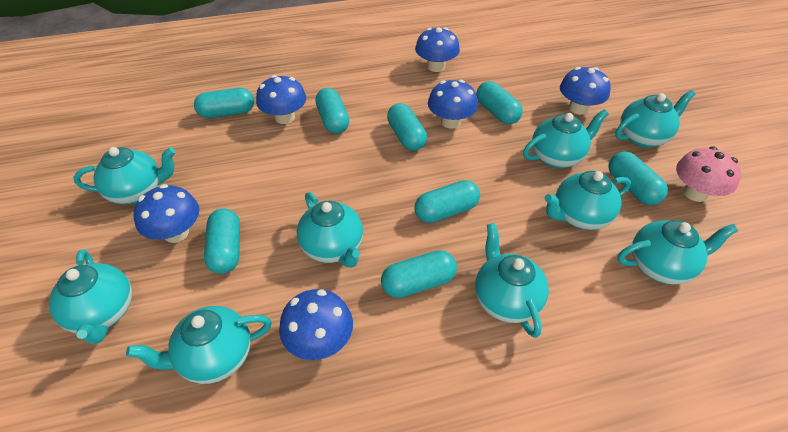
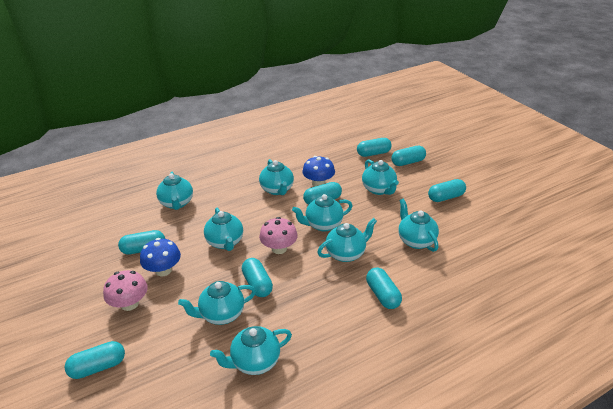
blue mushroom: [133,184,199,243] [256,75,306,124] [279,289,353,360] [415,27,460,72] [428,80,478,129] [560,67,611,115] = 6 -> [140,238,181,276] [302,156,335,187] = 2
pink mushroom: [676,146,741,202] = 1 -> [103,270,148,311] [259,217,298,254] = 2

